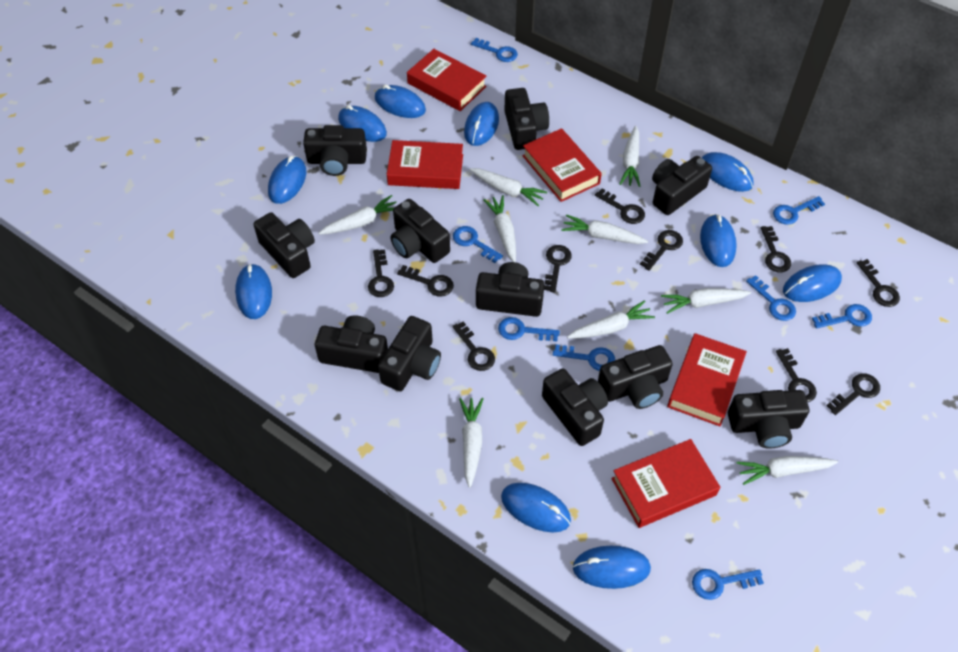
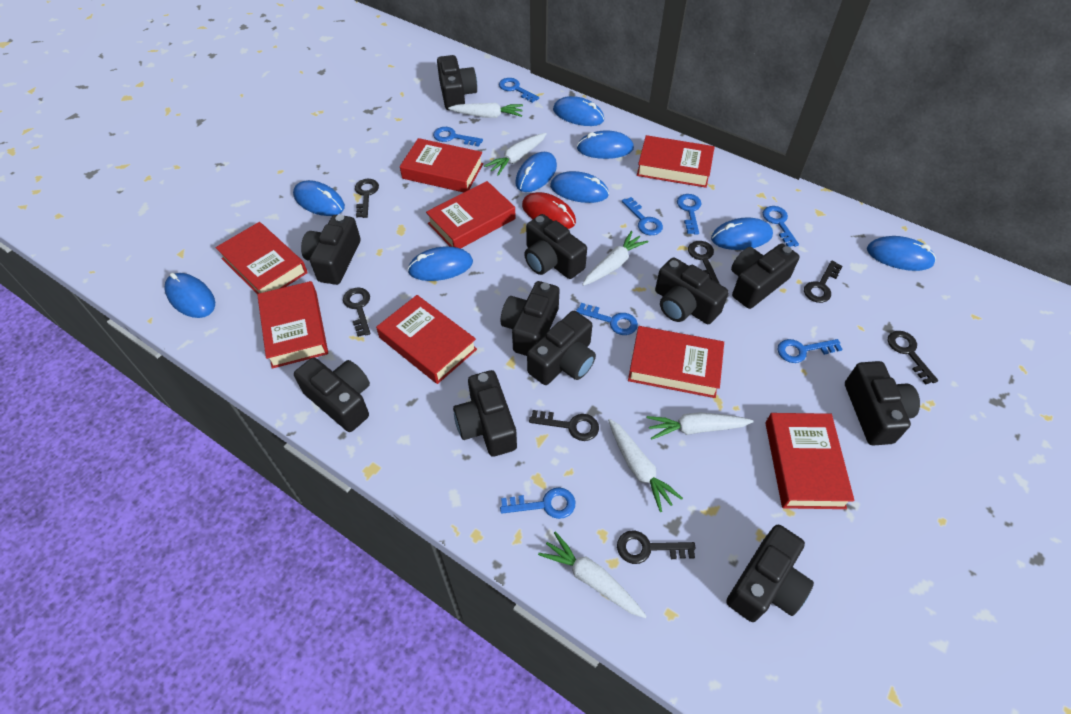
black key: [368,249,394,297] [397,265,454,297] [452,321,495,371] [544,245,572,292] [595,188,645,224] [640,230,683,271] [761,226,791,272] [776,348,817,402] [826,373,880,415] [857,259,900,307] = 10 -> [343,288,370,337] [355,179,379,218] [529,410,599,441] [617,531,696,564] [688,241,720,284] [804,261,842,303] [888,331,938,385] = 7
blue mouse: [235,263,272,319] [268,156,306,204] [338,105,387,142] [375,84,426,118] [464,102,499,146] [501,483,571,532] [573,546,651,589] [700,214,737,267] [702,152,753,192] [783,264,842,302] = 10 -> [164,273,215,318] [293,180,345,216] [407,246,473,281] [515,152,557,192] [550,171,609,203] [553,96,604,126] [577,130,634,159] [711,217,773,250] [867,236,936,271] = 9
red book: [387,140,463,189] [407,49,487,111] [522,128,602,202] [611,439,720,528] [667,333,747,426] = 5 -> [215,222,308,294] [257,281,328,369] [376,295,477,384] [400,138,483,192] [426,181,516,249] [628,326,724,398] [637,135,715,188] [765,413,855,509] = 8
red mouse: none = 0 -> [522,192,576,229] = 1
white carrot: [318,195,397,235] [459,398,484,488] [469,168,547,206] [483,195,516,262] [561,214,648,244] [567,300,655,339] [620,126,640,187] [661,288,751,314] [736,456,838,485] = 9 -> [448,103,523,118] [484,133,547,176] [538,532,646,618] [582,231,648,286] [608,419,683,512] [647,412,754,440] = 6

